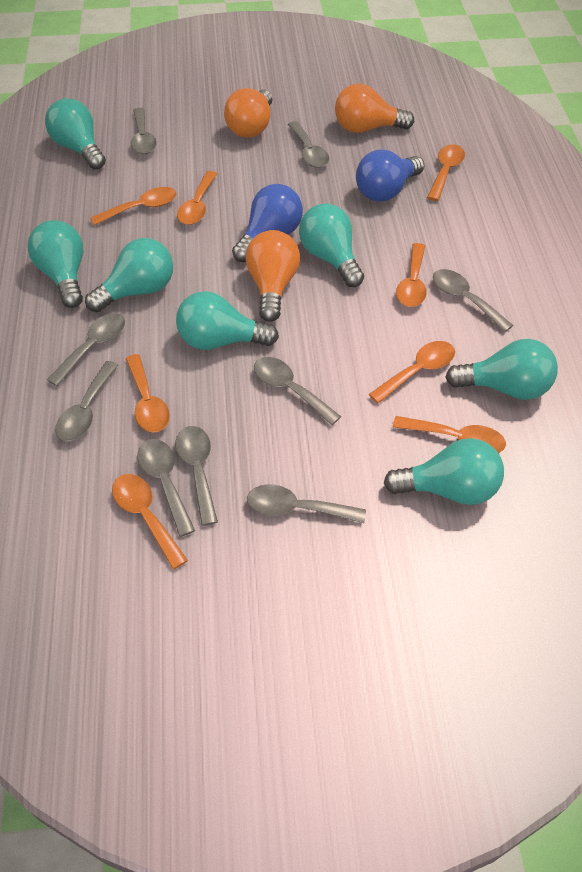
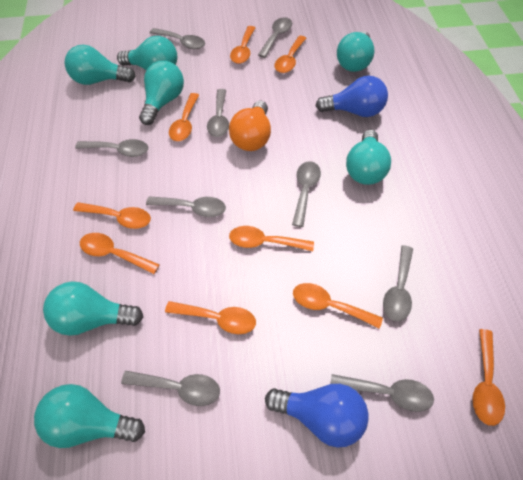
orange light bulb: [224,88,273,138] [245,230,300,322] [335,84,414,133] = 3 -> [229,101,271,151] = 1
orange spoon: [90,187,177,226] [112,474,188,569] [126,354,170,432] [177,171,217,225] [369,341,455,403] [393,416,506,453] [396,243,427,307] [427,144,465,201] = 8 -> [73,202,151,229] [80,233,160,274] [165,301,256,334] [169,93,199,141] [229,226,314,251] [230,26,255,64] [275,36,306,73] [293,283,383,329] [472,329,505,426] = 9

